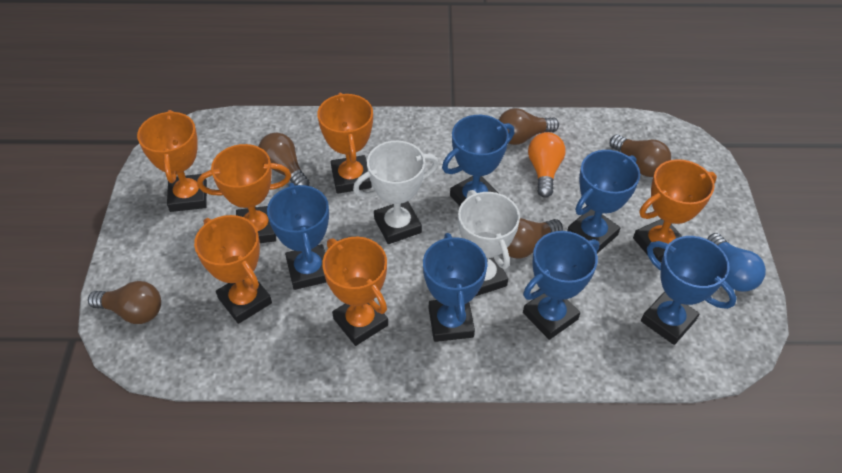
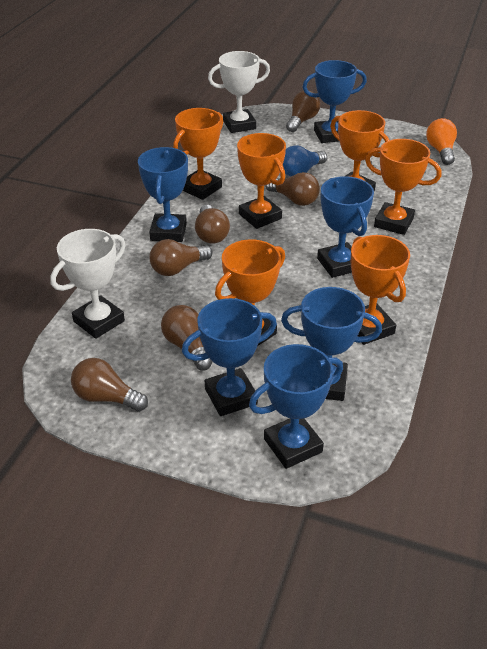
brown light bulb: [88,281,161,324] [258,133,310,186] [499,108,559,145] [507,218,563,259] [610,134,671,177] = 5 -> [71,358,148,412] [149,239,213,276] [161,305,212,370] [195,205,230,244] [266,172,320,206] [286,91,320,132] = 6

